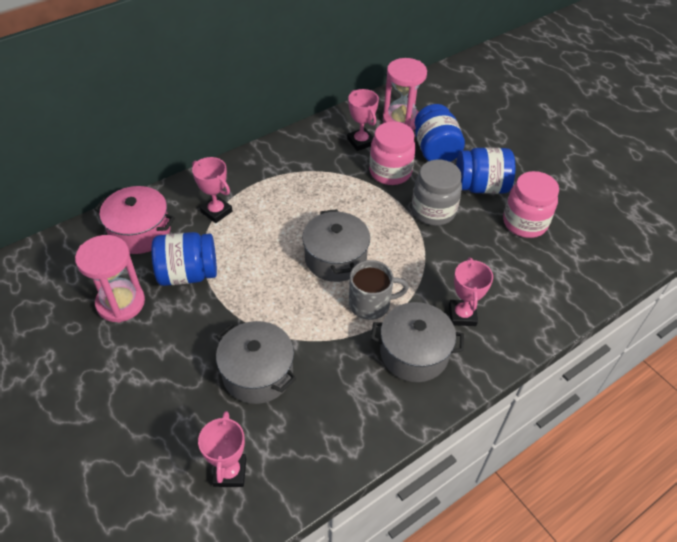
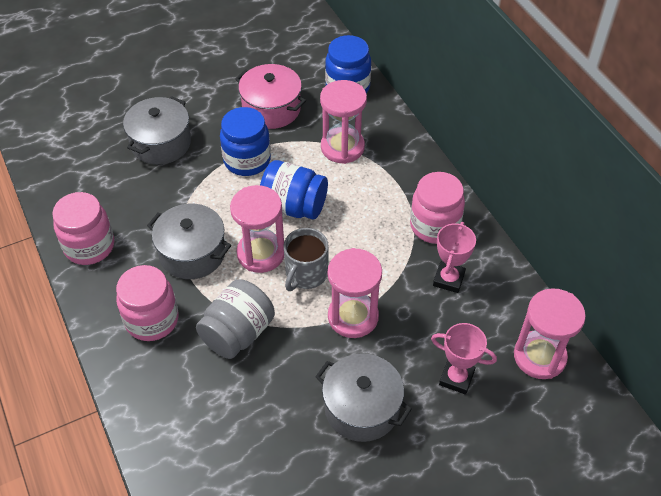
pink hourglass: [75,235,145,323] [383,58,427,130] = 2 -> [230,185,284,273] [320,80,367,164] [328,248,382,338] [514,288,586,379] = 4
pink jar: [369,121,416,185] [503,171,559,238] = 2 -> [52,192,114,265] [116,265,179,341] [410,172,465,244] = 3
pink trophy: [192,157,233,223] [198,411,246,487] [347,89,379,151] [449,258,493,326] = 4 -> [431,323,497,395] [433,222,476,293] = 2

